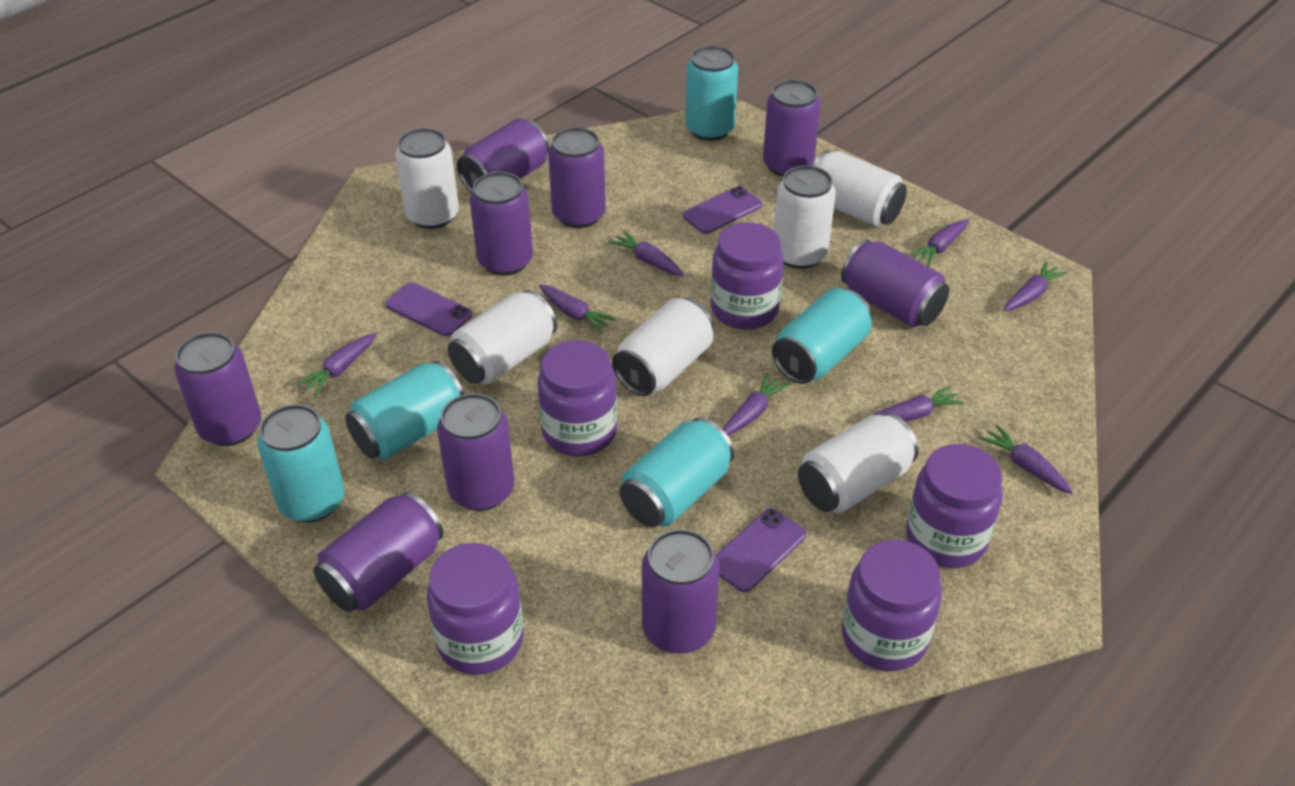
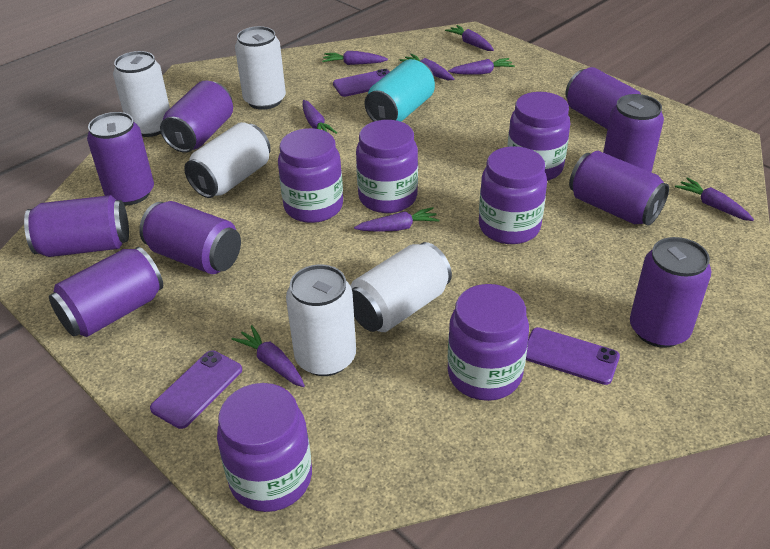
purple jar: [427,543,523,675] [537,340,617,456] [711,222,784,329] [842,540,942,671] [906,444,1003,568] = 5 -> [217,383,312,512] [278,128,343,223] [356,120,418,213] [447,284,529,401] [479,146,547,244] [507,92,570,181] = 6
turquoise can: [257,404,345,522] [345,361,464,460] [620,417,734,527] [685,46,738,141] [772,288,872,384] = 5 -> [365,59,435,122] = 1
white can: [395,128,459,229] [448,290,557,384] [612,298,714,396] [774,165,836,269] [798,413,918,513] [812,151,907,227] = 6 -> [113,51,170,137] [184,122,271,198] [235,26,286,110] [286,265,356,376] [351,242,452,332] = 5

